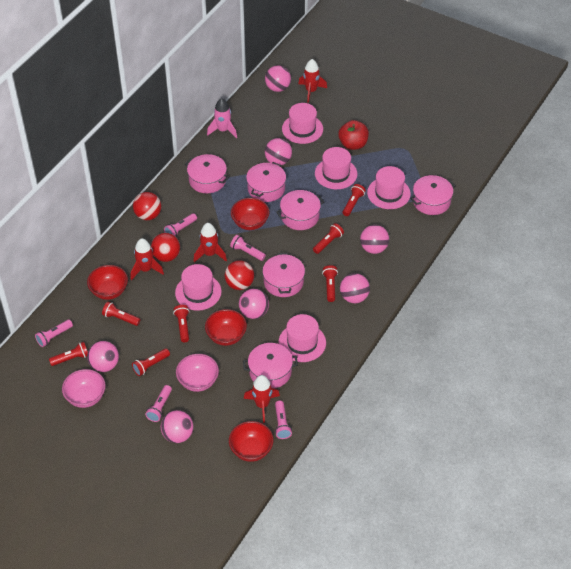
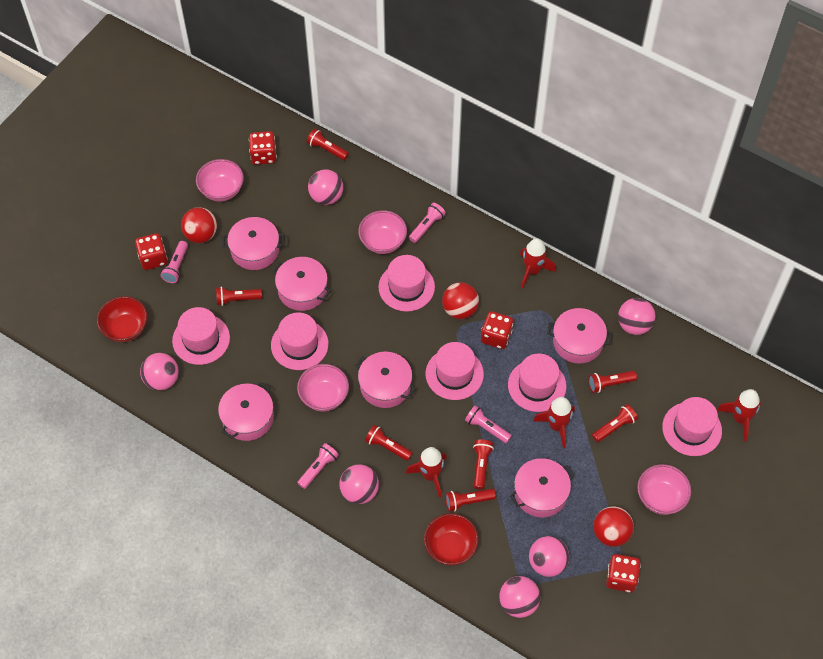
pink ball: [87,341,119,372] [161,410,193,443] [239,289,269,319] [265,65,291,92] [265,138,292,165] [340,273,370,303] [360,225,389,254] = 7 -> [140,353,179,391] [308,170,343,205] [340,465,379,504] [499,576,540,618] [529,536,569,577] [618,298,656,335] = 6
pink bowl: [62,369,106,408] [176,354,219,392] = 2 -> [196,159,244,201] [297,364,349,412] [358,210,407,254] [637,464,691,515] = 4
pink flashlight: [35,320,73,347] [145,385,172,422] [164,213,197,237] [230,235,266,261] [275,401,292,439] = 5 -> [161,241,188,283] [297,443,339,489] [409,203,446,243] [465,405,512,443] = 4
pink hat: [175,264,222,311] [278,314,326,362] [282,103,323,144] [315,147,358,189] [367,166,411,209] = 5 -> [172,307,230,365] [271,312,329,370] [378,255,435,312] [426,342,484,400] [508,354,567,412] [662,397,722,456] = 6
pink rocket: [207,98,237,138] = 1 -> none = 0
red apple: [338,120,369,150] = 1 -> none = 0
red bowl: [87,265,128,300] [205,309,247,346] [229,421,273,462] [231,198,269,230] = 4 -> [97,296,148,342] [424,514,479,565] = 2
red dice: none = 0 -> [135,233,168,270] [249,131,277,165] [481,311,513,349] [606,554,641,592] = 4

